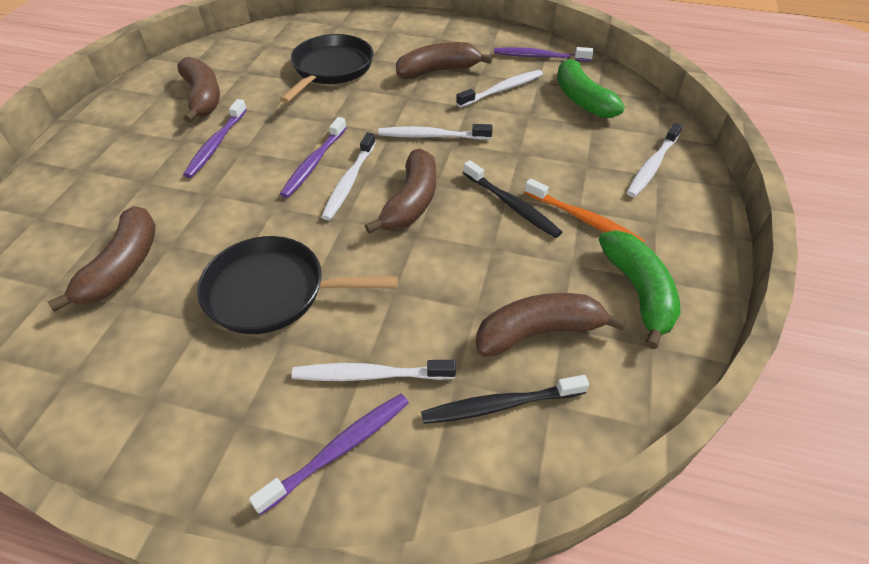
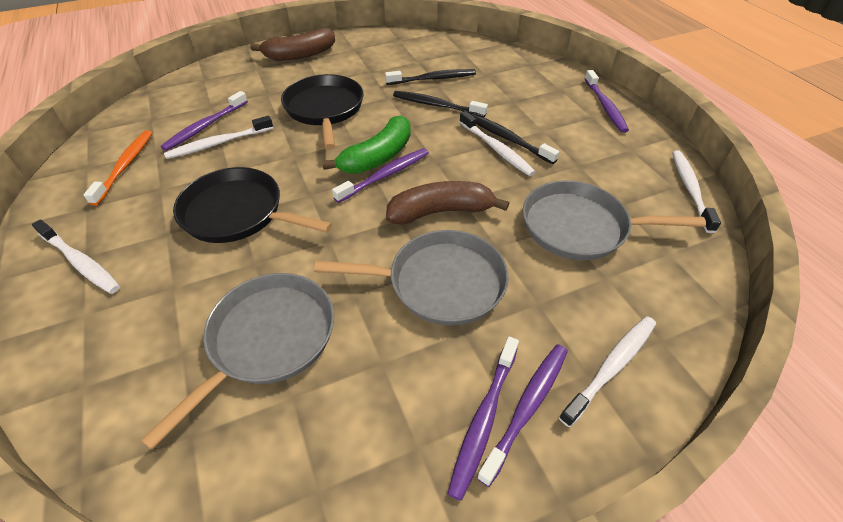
black toothbrush: [421,375,589,424] [463,160,562,238] = 2 -> [385,69,476,85] [393,91,488,117] [472,114,559,164] = 3
brown banana: [48,206,156,312] [177,57,220,123] [365,148,436,234] [396,42,493,79] [476,293,626,357] = 5 -> [250,28,335,61] [386,181,509,225] = 2
green banana: [557,55,625,118] [599,231,681,349] = 2 -> [322,115,411,174] = 1
grey pan: none = 0 -> [140,273,334,450] [314,230,509,326] [523,181,706,260] = 3
purple toothbrush: [183,99,247,178] [249,394,409,515] [280,117,347,198] [494,47,593,62] = 4 -> [161,91,248,151] [332,148,429,203] [447,337,519,501] [477,344,568,487] [584,70,629,133] = 5

